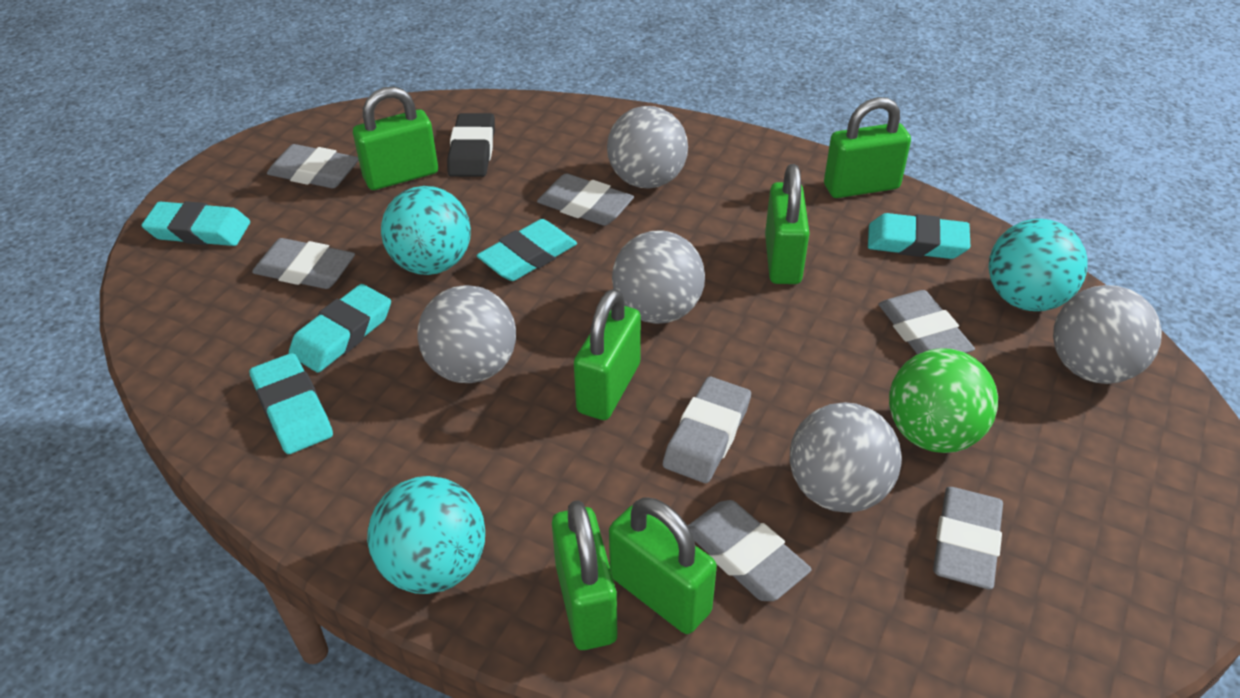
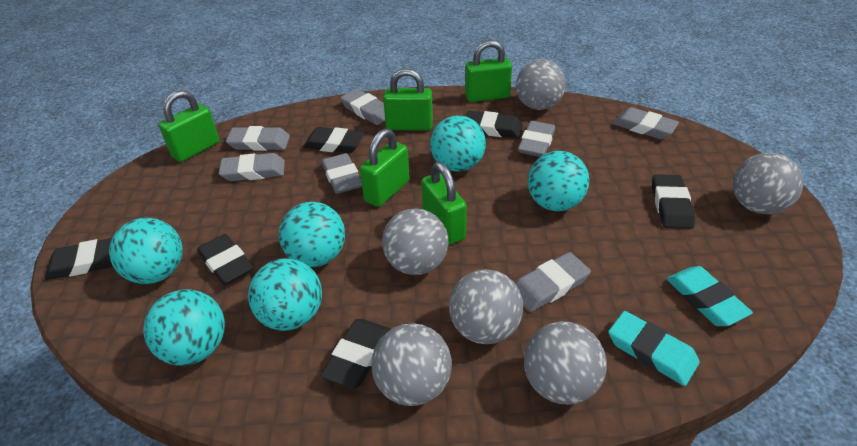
black eraser: [447,113,495,177] = 1 -> [45,238,112,280] [197,234,254,285] [303,127,364,153] [321,319,391,389] [466,111,523,139] [652,174,695,229] = 6
green ball: [889,348,998,453] = 1 -> none = 0
green padlock: [353,87,438,190] [552,500,617,650] [574,289,641,420] [609,497,717,634] [765,164,809,284] [824,97,911,198] = 6 -> [158,90,220,162] [360,129,410,207] [383,69,433,130] [421,162,467,245] [465,40,512,102] = 5
grey ball: [417,285,516,383] [607,106,688,189] [612,230,705,324] [790,402,902,513] [1053,285,1162,384] = 5 -> [371,323,452,406] [382,208,448,275] [449,269,523,344] [516,59,566,110] [524,322,607,405] [733,153,804,214] = 6
turquoise ball: [367,476,485,594] [381,186,471,275] [989,219,1088,311] = 3 -> [109,218,183,284] [143,289,225,366] [248,258,322,331] [279,202,345,267] [430,115,486,172] [528,151,589,211] = 6
turquoise eraser: [141,201,250,246] [249,353,333,454] [289,284,391,373] [477,219,577,281] [868,213,971,259] = 5 -> [608,311,700,386] [666,266,753,326] = 2

